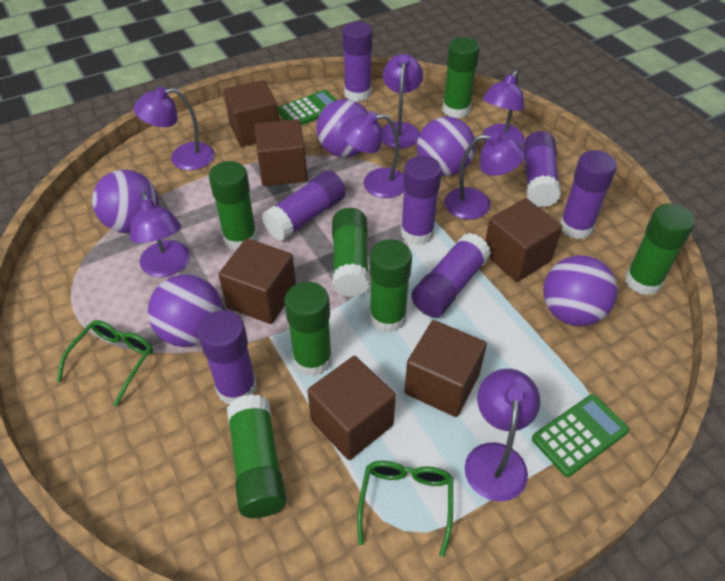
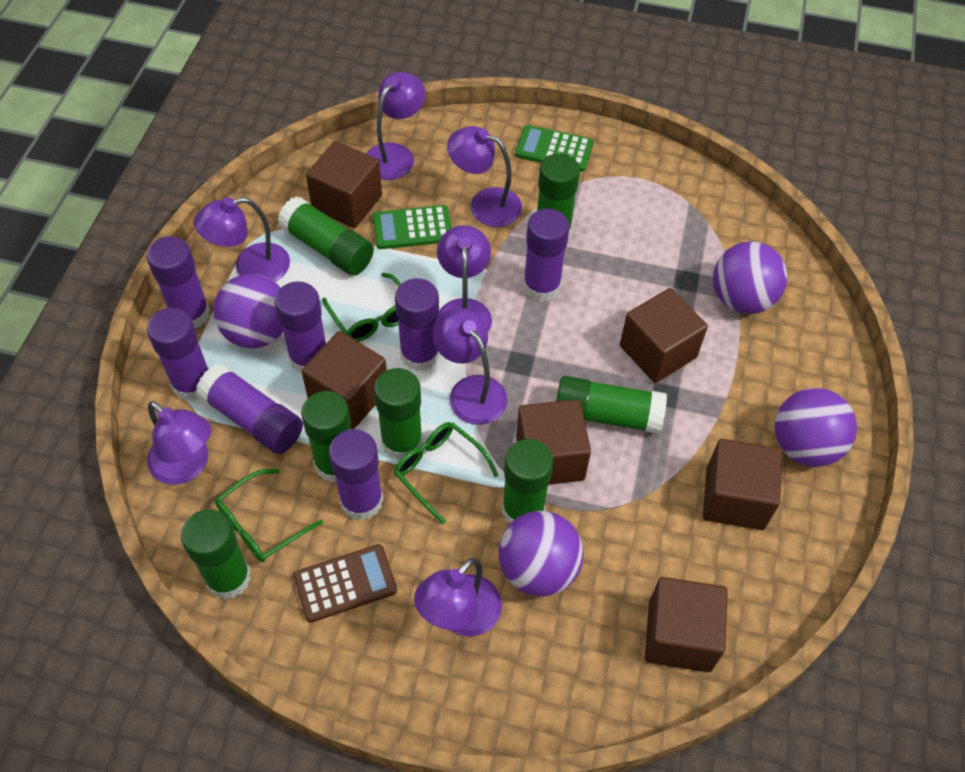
brown calculator: none = 0 -> [293,544,397,623] = 1
green glasses: [57,320,153,406] [357,461,453,557] = 2 -> [215,469,323,562] [322,273,401,342] [394,422,499,524] = 3
purple ball: [92,170,159,233] [148,274,223,347] [316,99,368,157] [417,116,476,176] [543,255,618,326] = 5 -> [213,274,283,348] [499,511,584,597] [713,241,788,314] [775,388,857,467] = 4

